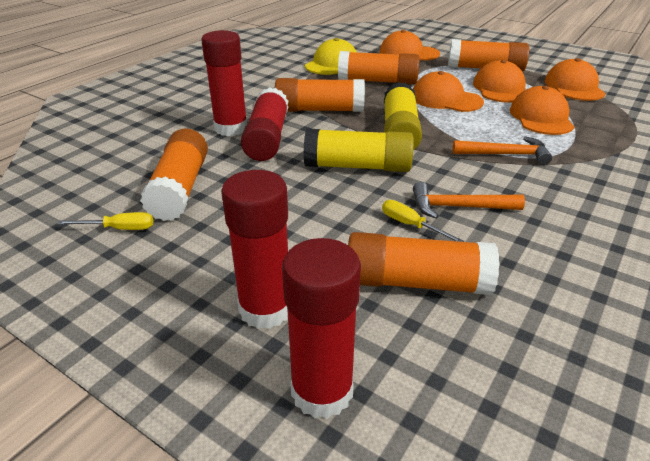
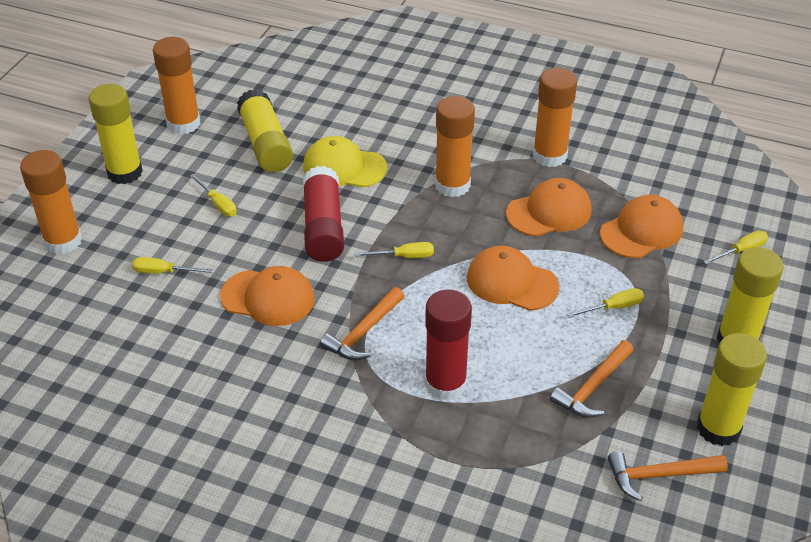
orange cap: [379,30,440,61] [413,71,484,112] [473,60,526,103] [510,86,574,135] [544,58,606,101] = 5 -> [220,266,315,326] [467,245,559,311] [506,178,592,237] [600,195,683,258] = 4
orange glue stick: [140,129,208,221] [275,78,365,112] [338,51,420,85] [348,232,499,295] [448,39,529,72] = 5 -> [20,150,82,254] [153,37,200,134] [435,96,475,197] [533,68,577,167] = 4
orange hammer: [413,182,525,219] [453,136,552,165] = 2 -> [320,287,404,361] [550,340,633,418] [608,451,728,501] = 3
red glue stick: [201,30,247,136] [221,170,288,329] [241,87,288,161] [282,238,361,419] = 4 -> [303,166,344,262] [425,290,472,401] = 2
yellow glue stick: [304,129,414,172] [384,82,422,150] = 2 -> [89,84,143,184] [237,89,293,172] [697,333,767,446] [716,247,784,345] = 4
yellow screwdriver: [57,212,153,230] [382,200,464,242] = 2 -> [132,257,212,274] [190,174,237,217] [355,242,434,258] [567,288,644,317] [703,231,768,265] = 5

